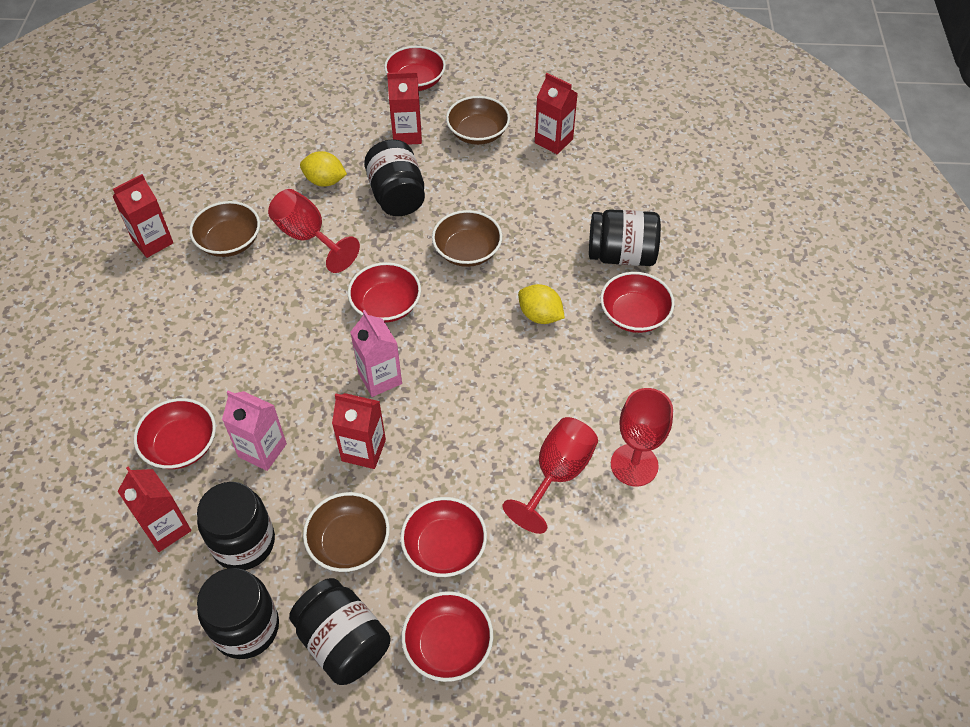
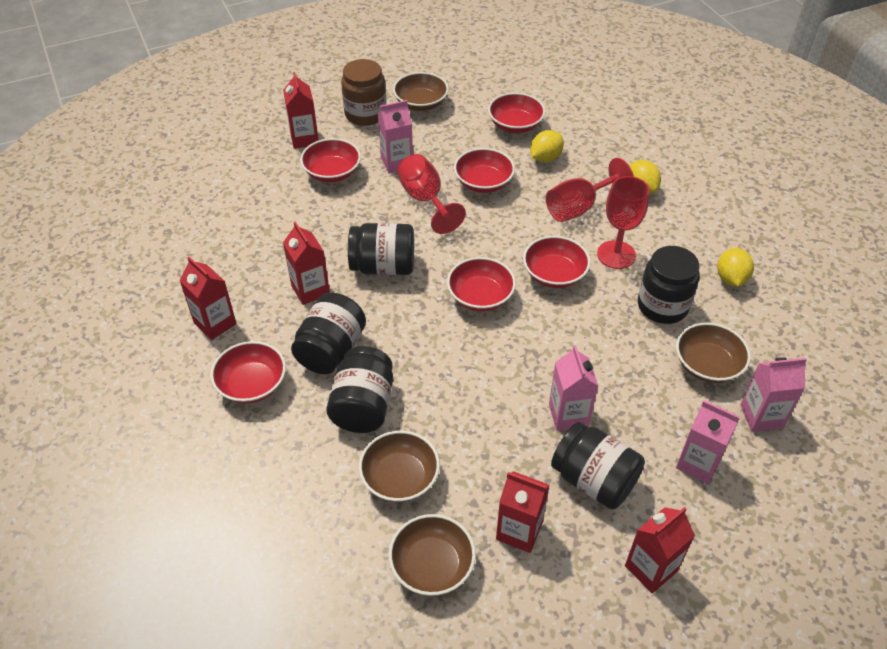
brown jar: none = 0 -> [341,59,387,126] = 1
pink carton: [222,390,287,471] [350,310,402,397] = 2 -> [378,100,413,174] [549,345,598,431] [676,400,740,484] [740,357,807,432] = 4
yellow lemon: [300,151,347,187] [518,284,565,324] = 2 -> [530,130,564,162] [630,160,661,194] [717,248,754,287] = 3

